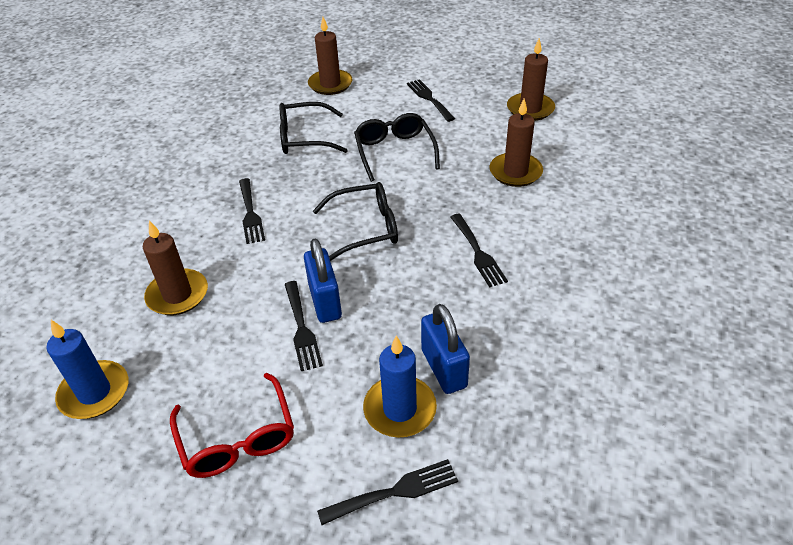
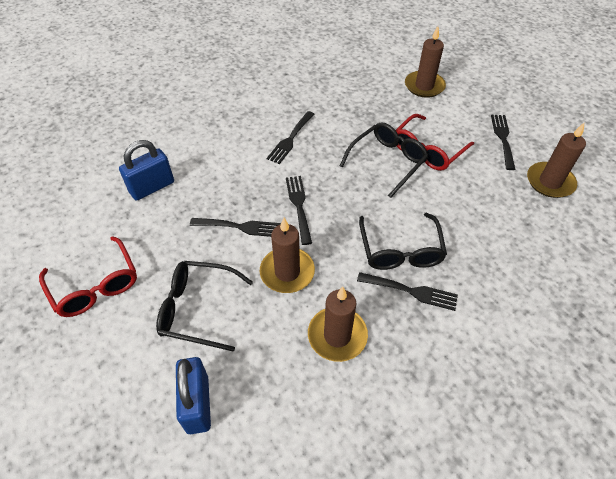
blue candle: [47,320,128,419] [363,335,437,437] = 2 -> none = 0
red glasses: [170,373,294,478] = 1 -> [39,236,137,317] [396,114,474,171] = 2

